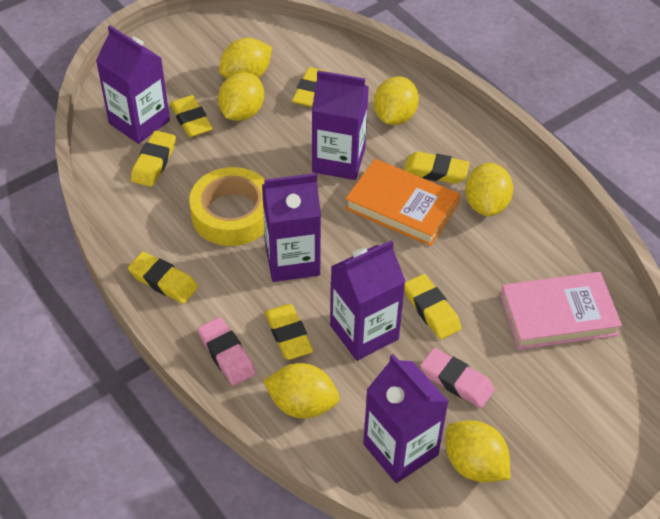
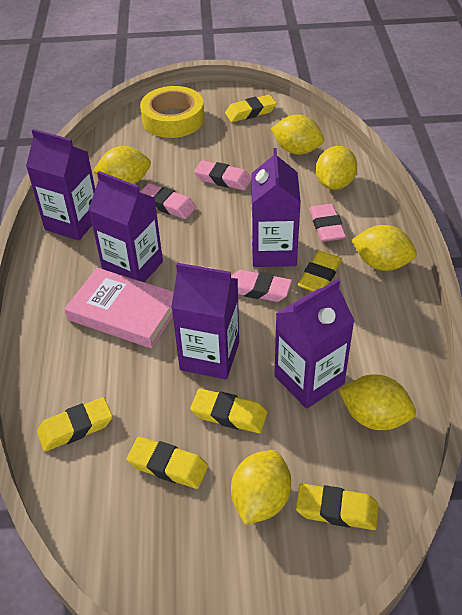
orange book: [345,159,460,246] = 1 -> none = 0
pink eraser: [198,317,256,386] [420,348,495,408] = 2 -> [140,183,196,219] [194,160,251,190] [231,270,292,302] [310,204,346,242] = 4
yellow eraser: [128,252,198,304] [131,131,176,187] [170,95,213,137] [265,304,313,360] [292,67,329,107] [404,151,470,184] [404,274,461,339] = 7 -> [37,397,113,452] [127,437,208,489] [190,388,267,433] [225,95,277,122] [296,483,378,530] [298,251,342,291] = 6

